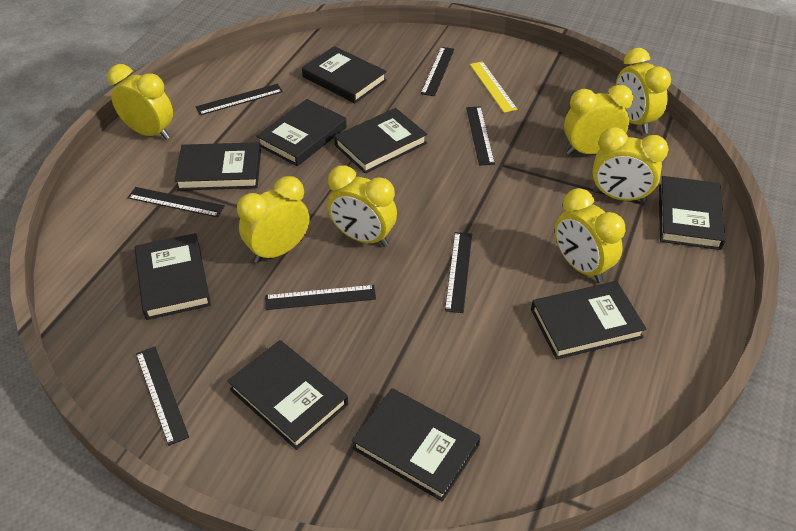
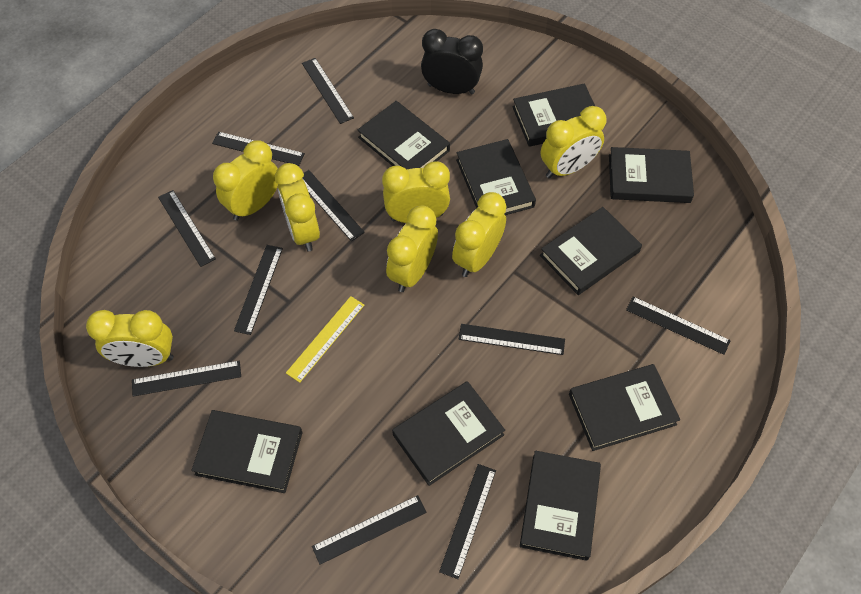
black clock: none = 0 -> [421,29,483,94] = 1
black ruler: [127,187,225,217] [136,346,189,446] [195,84,283,115] [265,285,376,310] [421,47,455,96] [445,232,472,313] [466,106,495,166] = 7 -> [132,361,241,396] [158,190,216,267] [212,132,305,166] [234,245,283,335] [302,58,354,124] [302,170,365,241] [312,495,427,565] [439,464,496,579] [459,324,565,355] [626,297,731,355] = 10

